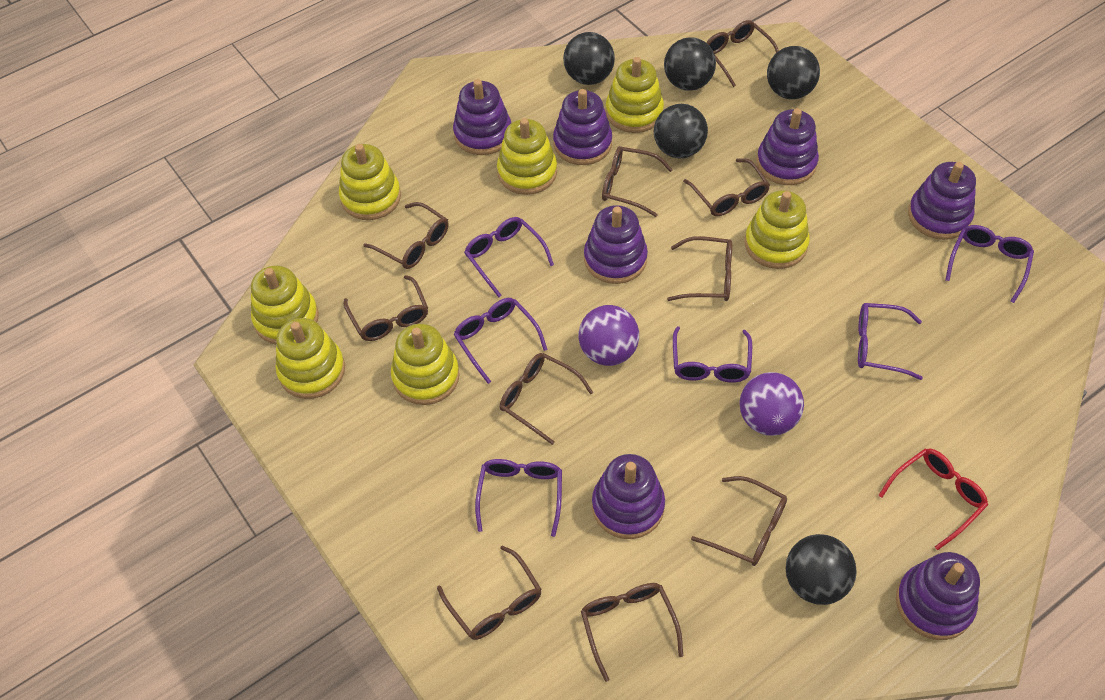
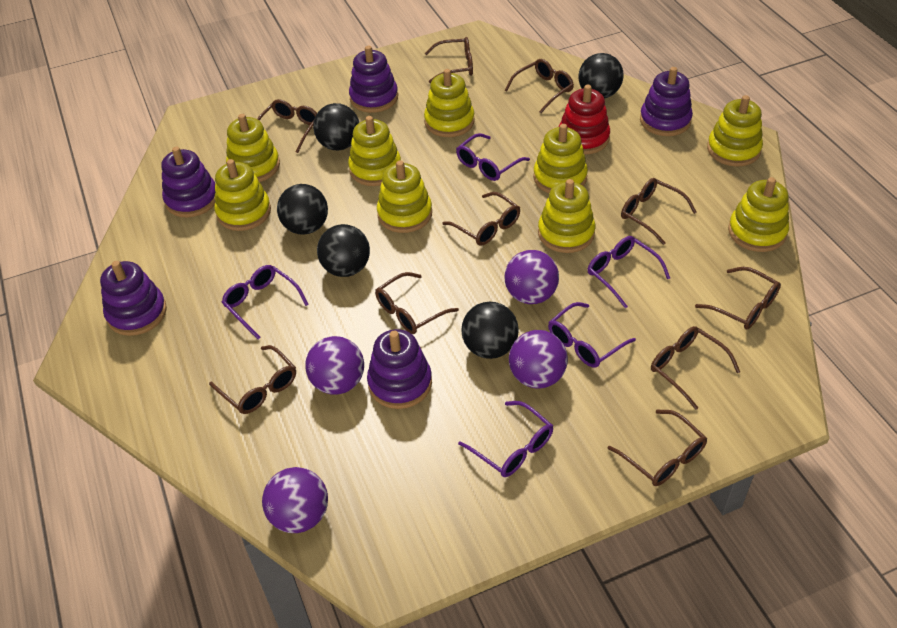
purple ball: [579,305,639,366] [739,372,804,436] = 2 -> [262,467,328,533] [305,336,364,395] [504,250,559,304] [509,330,568,389] = 4
purple glasses: [453,298,548,384] [464,217,554,297] [475,459,562,537] [673,326,752,383] [858,303,923,380] [945,225,1034,303] = 6 -> [222,265,309,339] [456,133,530,181] [458,401,553,477] [548,302,636,368] [588,236,670,309] = 5
purple stacking toy: [453,79,511,155] [553,89,612,165] [584,205,648,284] [592,454,665,539] [757,108,819,185] [896,552,980,640] [908,162,976,240] = 7 -> [100,261,167,336] [161,147,216,218] [349,46,398,113] [367,329,432,409] [640,67,693,136] = 5
red glasses: [879,448,988,550] = 1 -> none = 0
red stacking toy: none = 0 -> [559,85,610,154] = 1
yellow stacking toy: [251,266,319,345] [276,318,345,399] [339,144,401,220] [391,324,460,405] [497,118,557,195] [606,57,664,133] [744,190,810,269] = 7 -> [215,159,271,231] [226,114,280,182] [348,116,401,186] [377,160,432,233] [424,69,474,137] [533,124,588,193] [538,179,595,253] [707,95,763,166] [728,177,789,252] = 9

